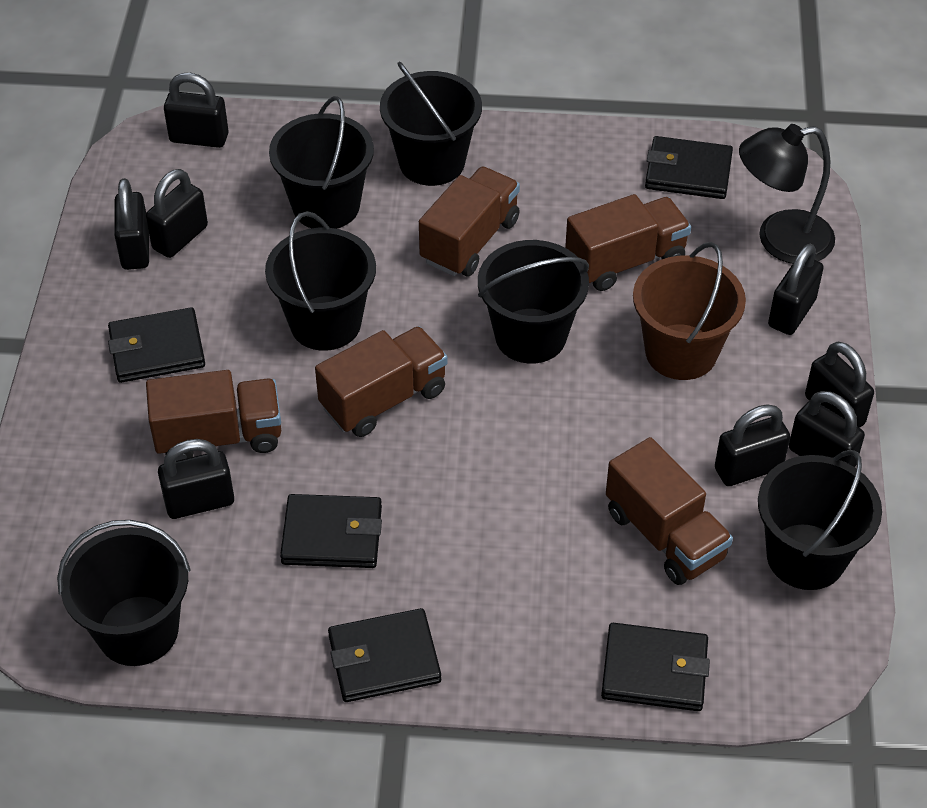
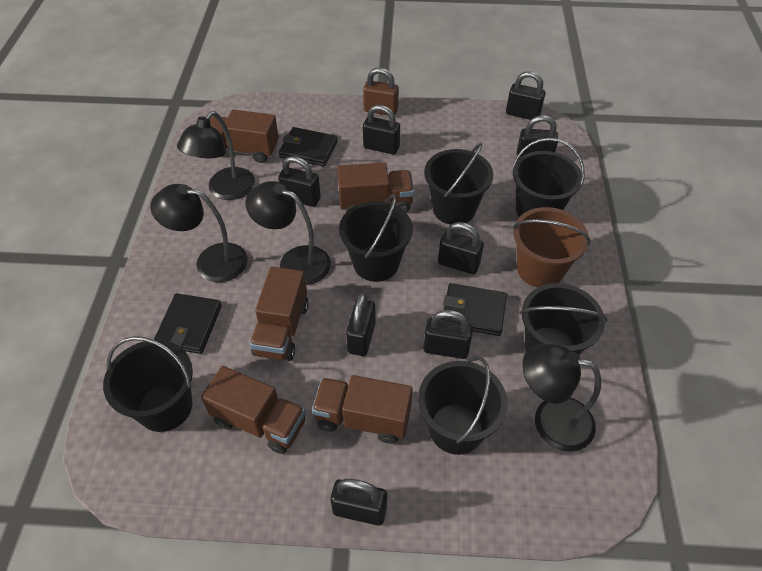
black lamp: [739,124,835,264] = 1 -> [150,184,248,282] [177,111,255,200] [246,181,331,285] [522,344,601,452] = 4
black wallet: [108,307,205,383] [280,494,382,568] [328,608,441,702] [601,623,710,711] [645,136,733,199] = 5 -> [154,293,222,354] [279,127,338,167] [442,283,507,336] = 3
brown padlock: none = 0 -> [363,68,399,115] = 1

